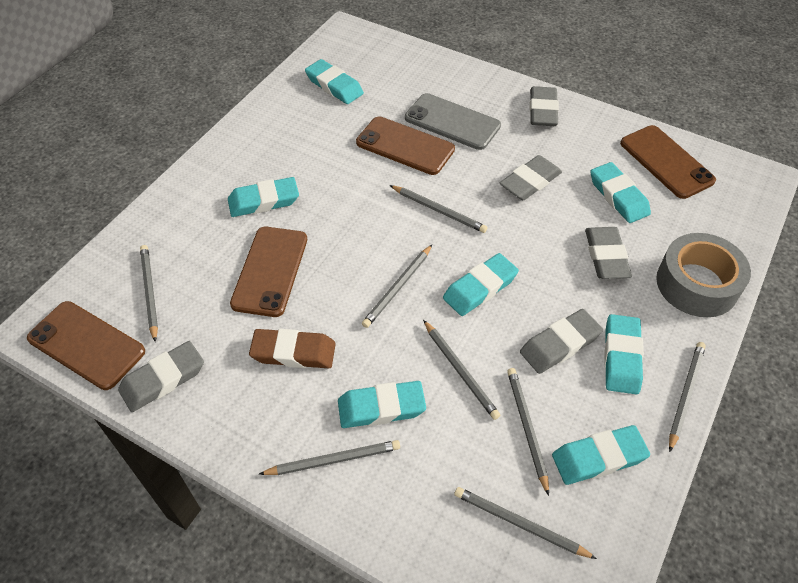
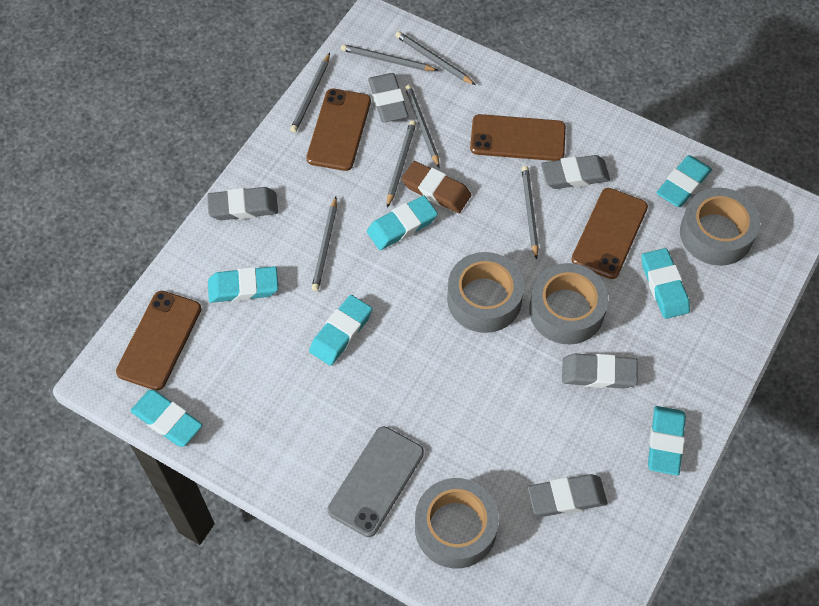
grey pencil: [140,245,158,342] [259,440,400,475] [362,245,432,328] [390,185,487,233] [423,320,500,420] [454,487,597,559] [507,368,549,496] [669,342,706,452] = 8 -> [290,53,330,133] [312,197,337,291] [341,44,438,71] [387,120,416,208] [395,31,475,85] [405,85,440,168] [522,166,539,260] = 7
grey tape: [656,233,751,317] = 1 -> [415,478,499,568] [447,252,524,333] [529,263,609,344] [680,188,760,266] = 4

